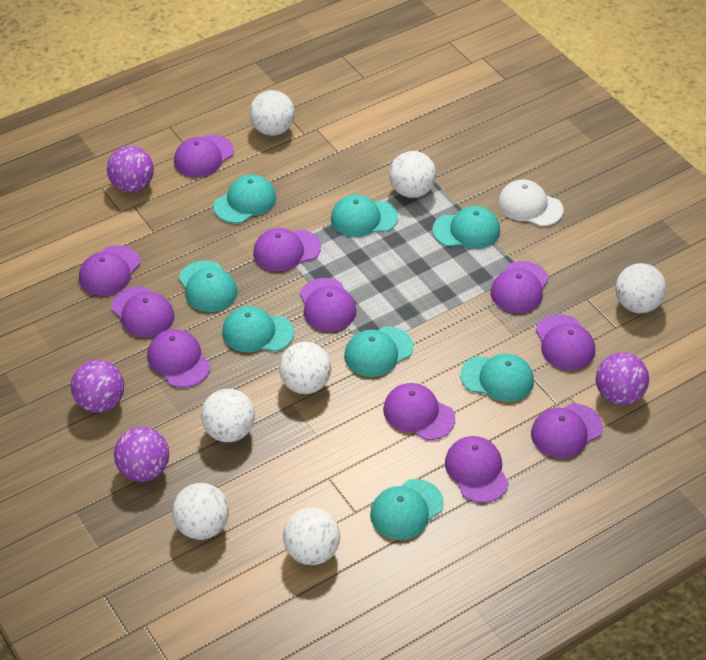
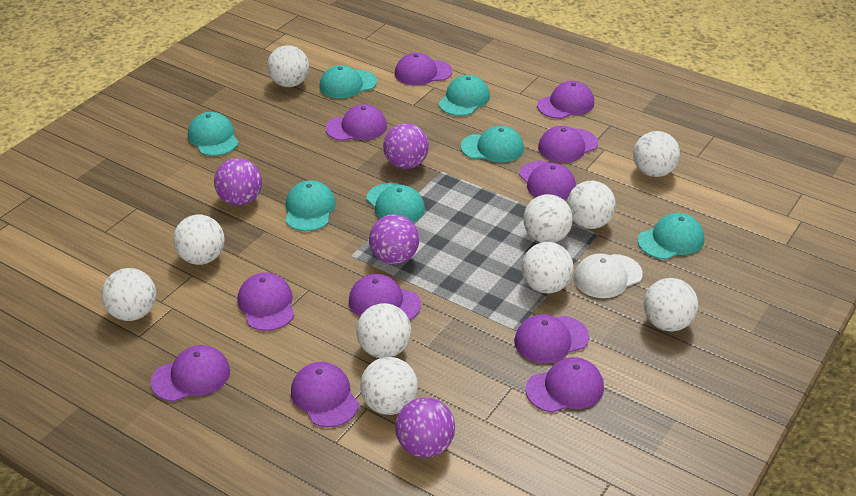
turquoise cap: [179,260,238,312] [214,174,276,223] [222,306,294,352] [331,195,398,237] [344,326,413,377] [370,479,444,540] [432,206,500,249] [460,354,534,402] = 8 -> [188,112,239,156] [285,180,336,231] [319,65,377,99] [366,183,425,223] [439,75,490,116] [461,126,524,163] [638,213,704,260] = 7
white ball: [172,483,229,540] [201,389,255,442] [249,90,295,136] [279,342,332,394] [283,508,340,565] [389,151,436,198] [615,263,666,313] = 7 -> [101,268,156,321] [173,215,224,265] [267,45,309,87] [356,303,411,358] [360,357,418,415] [522,242,573,294] [523,194,573,243] [567,181,616,229] [633,131,680,177] [644,278,698,332] = 10

